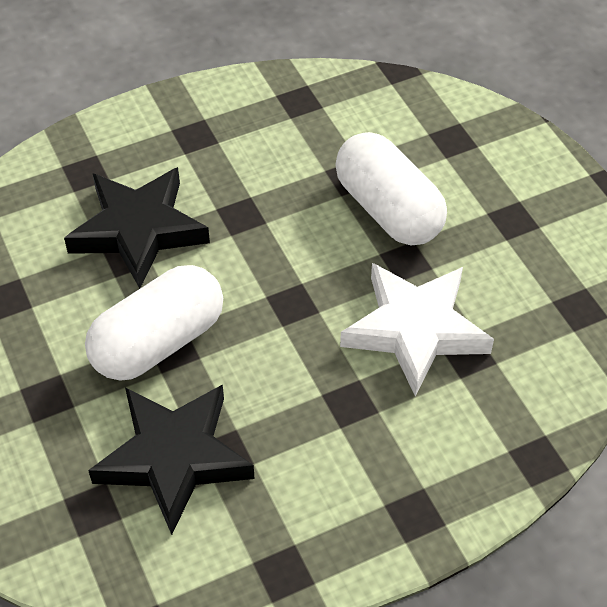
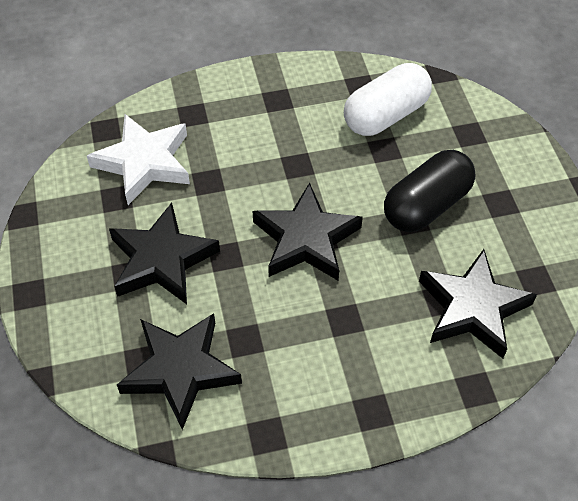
black capsule: none = 0 -> [384,150,476,232] = 1
black star: [64,167,210,288] [88,384,255,535] = 2 -> [109,203,220,304] [117,313,242,430] [253,183,363,280] [419,249,537,359] = 4
white capsule: [85,265,223,381] [335,132,447,246] = 2 -> [344,63,432,136] = 1

